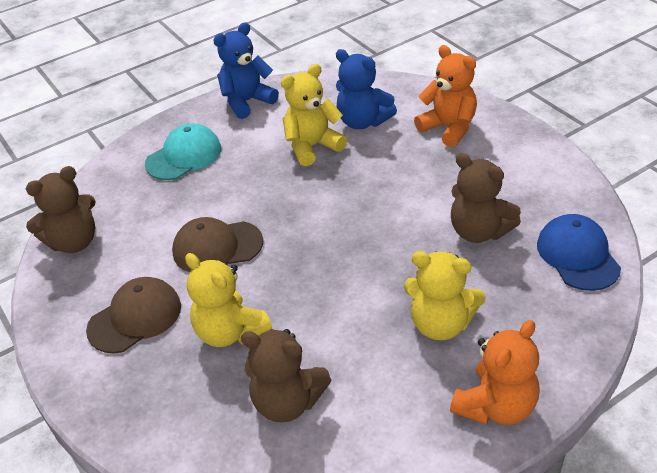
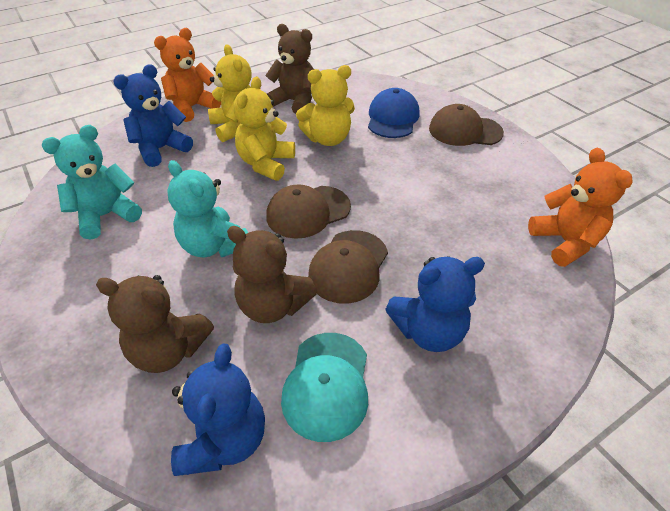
blue teddy bear: [213,22,279,119] [336,49,397,129] = 2 -> [113,64,193,167] [171,344,265,476] [385,256,485,352] = 3
brown cap: [86,277,181,353] [172,217,263,272] = 2 -> [266,184,351,239] [308,230,388,304] [429,104,504,146] = 3
turquoise teddy bear: none = 0 -> [41,125,142,240] [167,160,248,257] = 2

